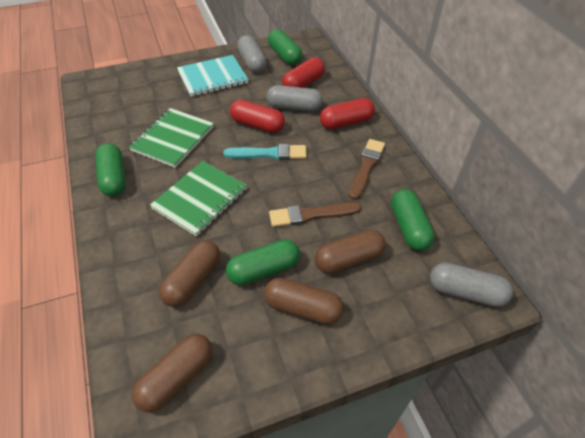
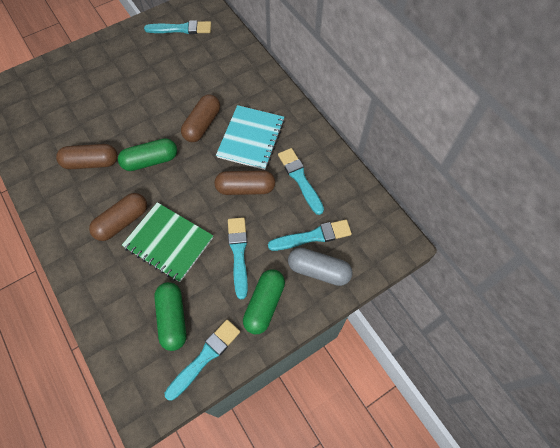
brown brush: [269,202,361,227] [349,139,385,200] = 2 -> none = 0
green capsule: [95,143,126,197] [226,239,300,286] [268,29,302,65] [391,189,435,251] = 4 -> [118,138,177,171] [154,282,186,351] [243,269,285,334] = 3
green notebook: [129,108,214,168] [150,161,247,237] = 2 -> [122,202,213,282] = 1
grey capsule: [237,35,267,73] [267,85,323,112] [430,262,513,307] = 3 -> [288,248,353,286] = 1
red capsule: [230,100,285,133] [282,57,325,88] [320,98,375,129] = 3 -> none = 0
turquoise brush: [223,144,307,160] = 1 -> [144,20,211,34] [165,320,240,400] [228,217,248,300] [268,219,352,251] [278,148,324,215] = 5

